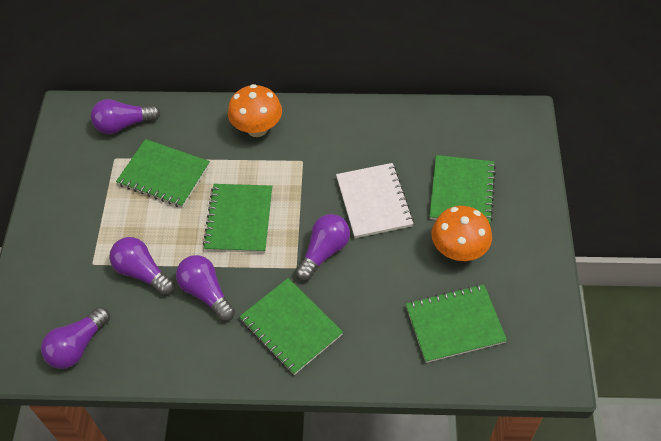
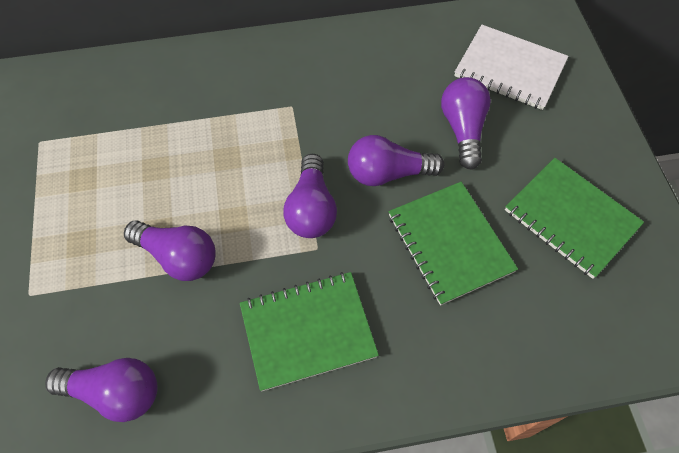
green notebook: [116,139,210,208] [203,184,272,253] [239,278,343,375] [406,284,507,363] [429,155,496,224] = 5 -> [240,272,379,391] [389,182,518,305] [505,158,644,279] = 3
orange mushroom: [228,84,282,137] [432,206,492,261] = 2 -> none = 0

